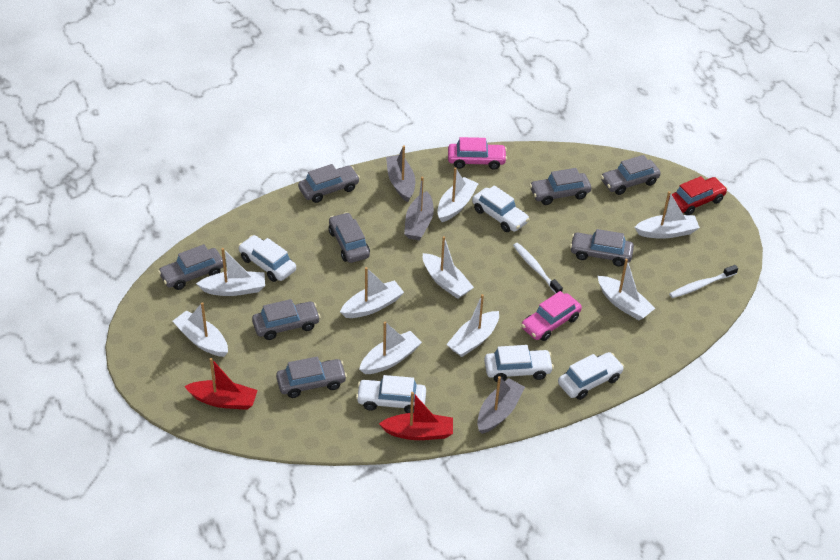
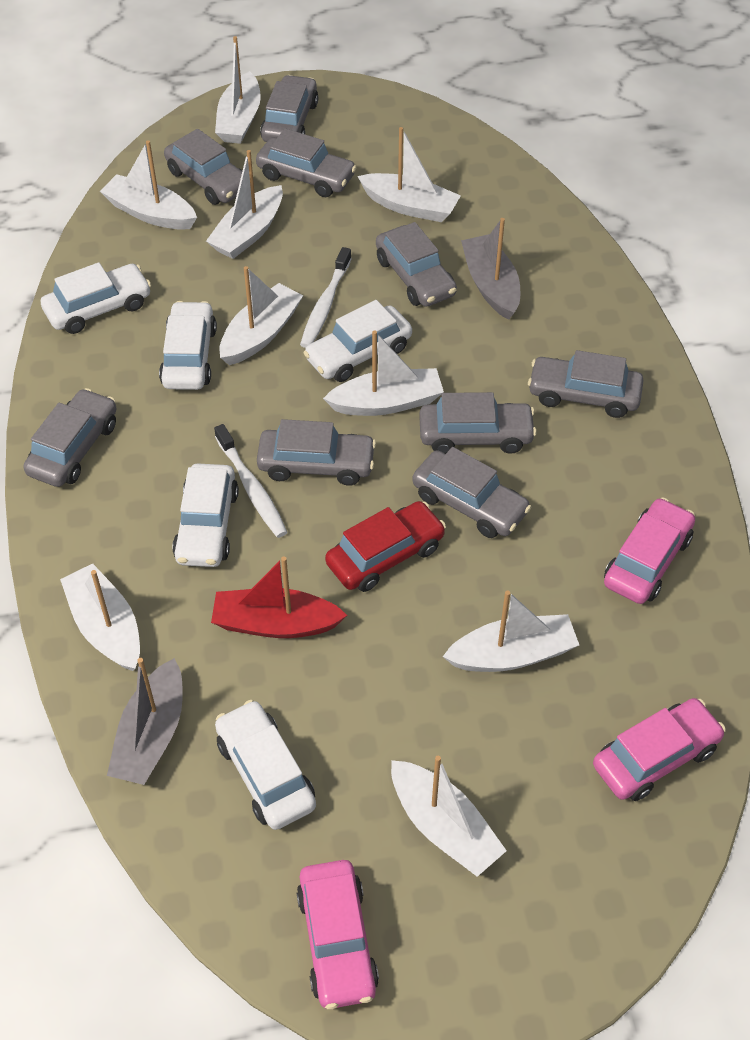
grey boat: [386,146,415,202] [404,177,434,240] [477,376,525,434] = 3 -> [107,658,183,785] [461,218,520,320] = 2
grey car: [158,244,223,290] [252,299,321,340] [276,357,347,398] [298,164,360,203] [329,212,370,263] [530,168,591,205] [570,229,634,267] [601,155,661,195] = 8 -> [23,388,117,487] [164,129,242,205] [256,128,357,197] [257,419,376,486] [260,75,318,142] [376,222,457,307] [412,447,531,538] [419,392,537,454] [528,350,644,418] = 9
pink car: [448,137,507,170] [521,291,582,341] = 2 -> [297,860,379,1009] [593,698,726,801] [604,498,695,604] = 3
red boat: [184,358,258,410] [379,392,453,440] = 2 -> [211,556,347,638] = 1

